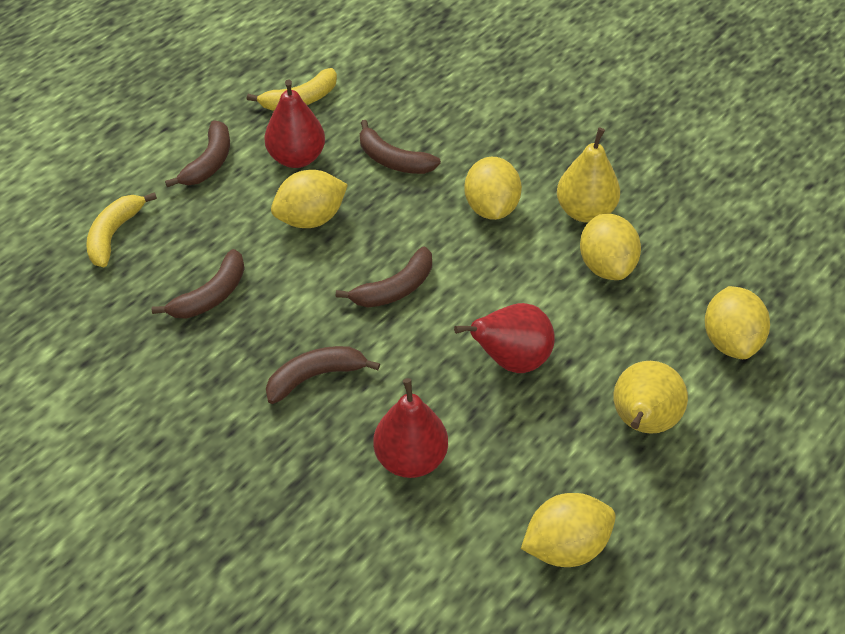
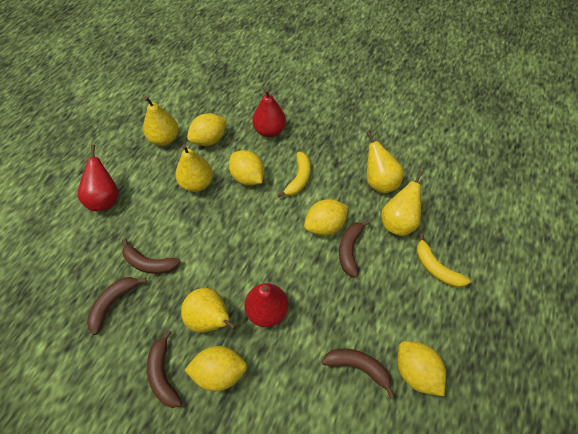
yellow pear: [557,127,620,223] [613,361,688,434] = 2 -> [143,96,178,146] [175,145,213,192] [181,288,237,333] [366,131,404,193] [381,170,424,236] = 5

